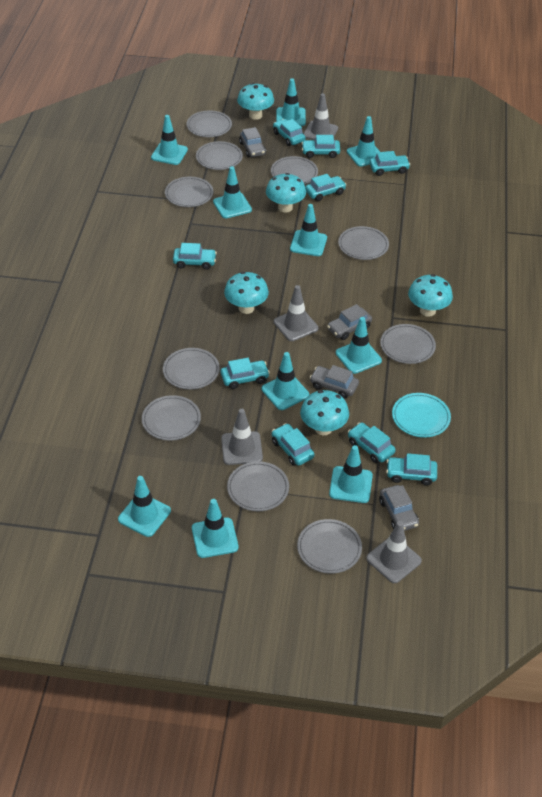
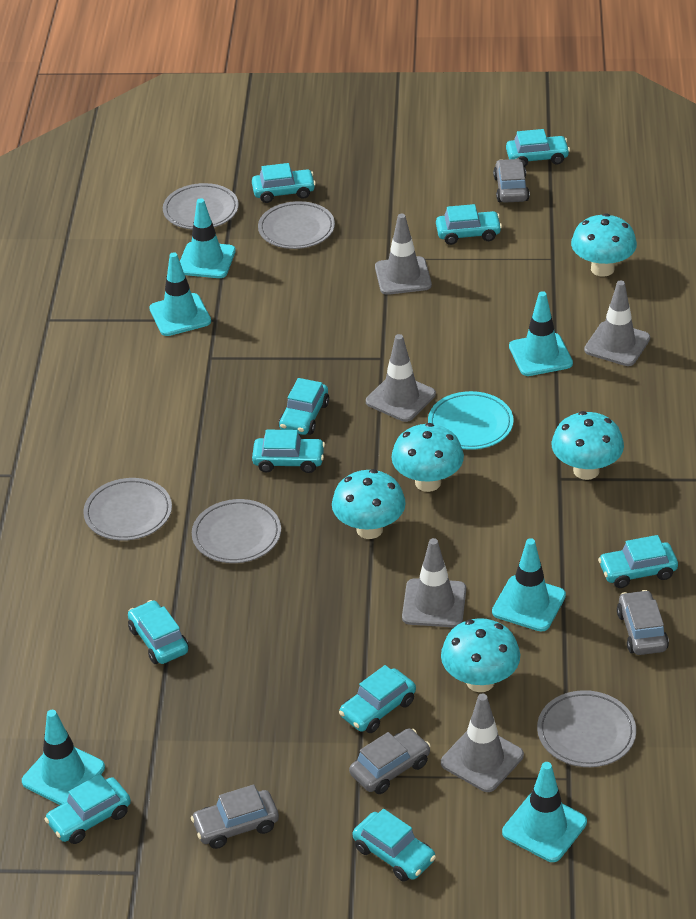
grey plate: [142,395,201,441] [163,348,220,390] [165,177,213,207] [187,110,232,137] [196,141,243,170] [227,461,289,511] [271,156,318,185] [297,519,362,574] [338,226,389,260] [380,324,436,364] = 10 -> [83,478,172,541] [163,183,239,230] [192,499,281,563] [258,201,335,249] [537,690,636,767] = 5
grey traffic cone: [221,409,263,465] [274,285,319,341] [303,93,338,140] [366,521,422,583] = 4 -> [366,334,436,422] [375,213,432,295] [402,538,466,627] [441,693,524,792] [584,280,650,366] = 5
turquoise car: [173,243,217,270] [221,358,270,389] [272,423,314,466] [273,119,305,146] [301,135,340,158] [305,174,346,201] [348,422,396,463] [370,151,410,176] [386,453,437,486] = 9 -> [44,774,131,844] [128,600,189,664] [252,163,316,203] [252,430,325,473] [279,378,329,435] [339,665,416,733] [353,809,436,882] [436,204,502,245] [506,129,570,166] [598,535,678,588] = 10
turquoise traffic cone: [118,476,171,537] [151,115,188,165] [192,499,239,558] [213,166,252,218] [262,352,309,410] [276,79,306,126] [290,204,327,256] [329,445,373,503] [336,317,382,374] [347,116,380,167] = 10 -> [22,710,105,805] [149,252,211,336] [180,198,236,278] [492,538,566,632] [502,762,587,862] [509,291,573,376] = 6

